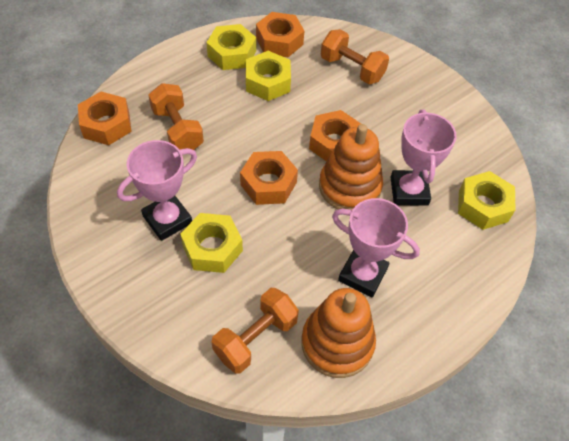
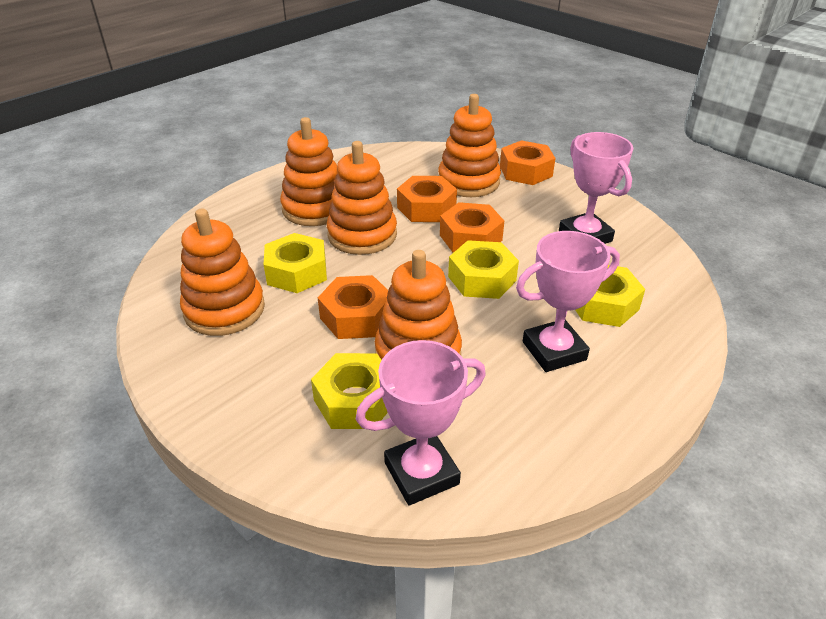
orange dumbbell: [148,83,204,150] [212,288,299,374] [321,29,389,84] = 3 -> none = 0
orange stacking toy: [301,288,376,378] [319,124,383,210] = 2 -> [180,209,265,336] [280,117,338,226] [327,141,397,255] [375,250,462,360] [438,94,501,197] = 5

